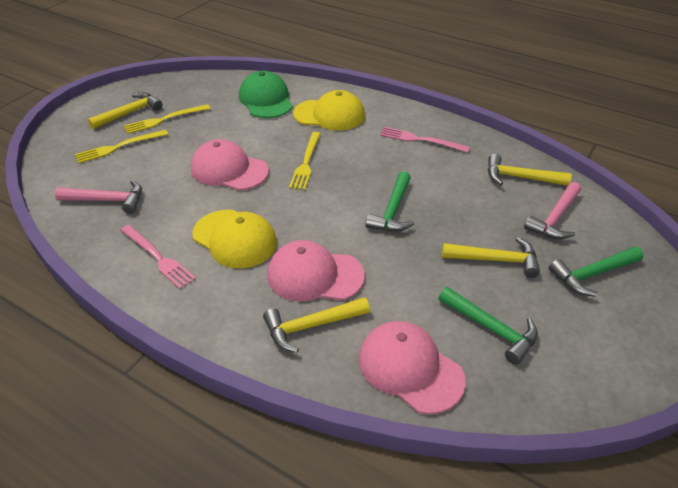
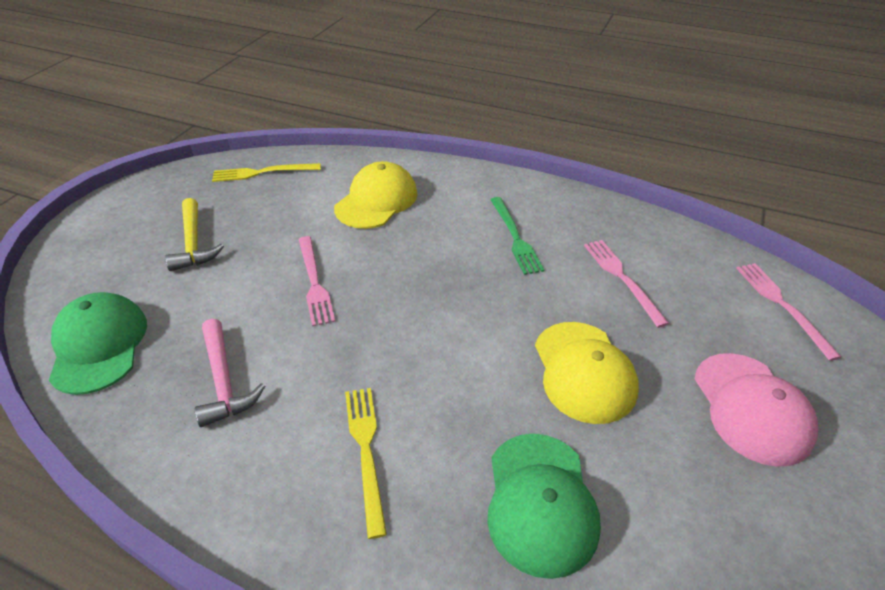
green cap: [239,71,293,118] = 1 -> [49,292,147,395] [487,434,601,579] = 2
green fork: none = 0 -> [490,197,544,275] = 1
green hammer: [366,172,414,232] [439,287,538,365] [549,246,644,297] = 3 -> none = 0
pink cap: [191,139,269,190] [267,240,365,301] [359,321,466,414] = 3 -> [694,353,818,467] = 1
pink fork: [121,225,196,289] [380,127,470,152] = 2 -> [299,236,335,327] [584,240,669,328] [736,263,841,361] = 3
pink hammer: [55,180,142,214] [524,182,581,239] = 2 -> [195,319,265,427] = 1
yellow fork: [75,130,168,163] [124,104,210,134] [289,132,321,190] = 3 -> [212,163,321,182] [345,388,387,539] = 2
yellow hammer: [88,92,162,129] [263,297,370,353] [442,237,540,278] [488,154,572,186] = 4 -> [165,198,224,271] = 1

